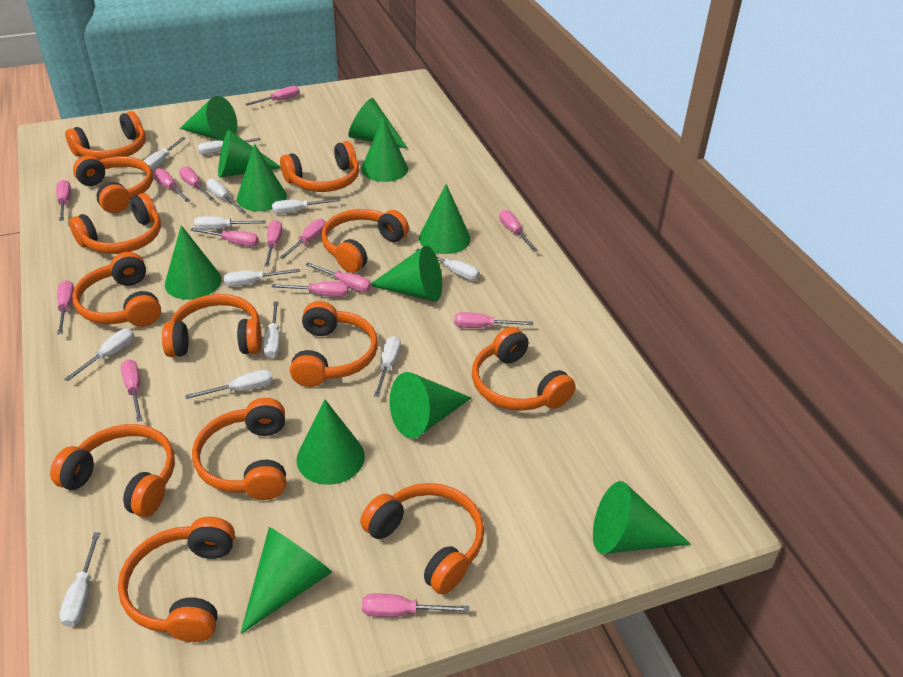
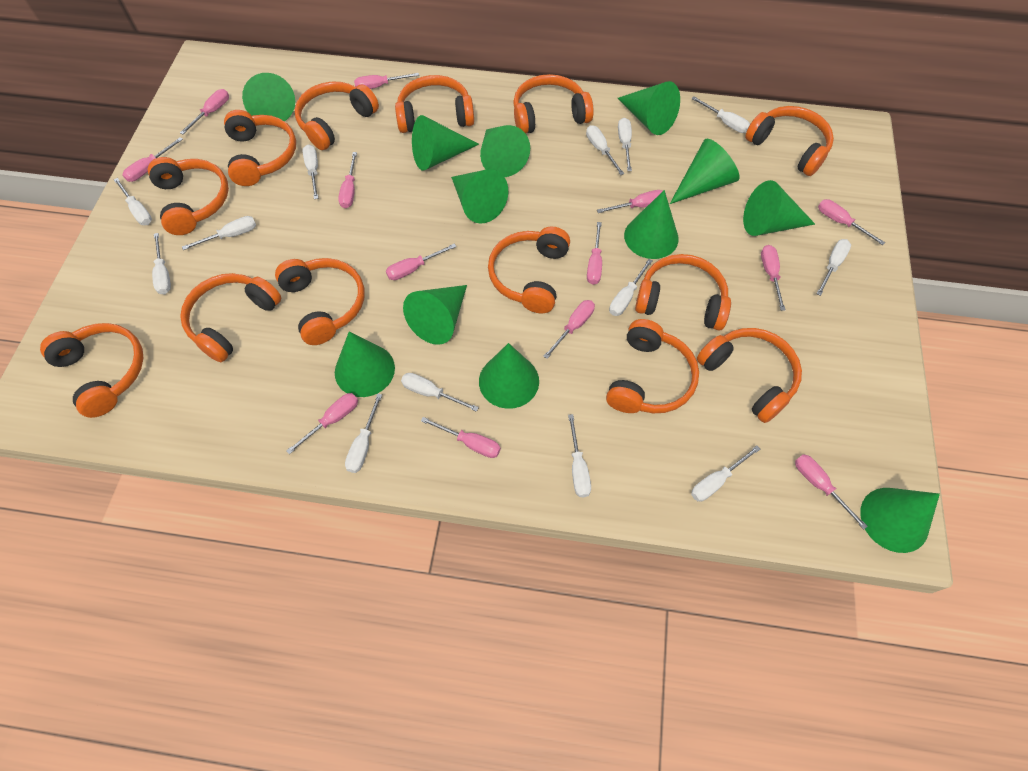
pink screwdriver: [56,180,71,221] [57,280,74,334] [121,359,143,422] [154,168,190,202] [179,166,214,200] [190,228,259,246] [246,86,299,106] [264,220,282,267] [272,282,348,297] [279,219,326,260] [306,263,371,292] [362,593,470,617] [454,312,533,328] [499,210,537,251] = 14 -> [123,137,183,182] [180,89,229,134] [286,393,358,454] [338,152,357,209] [354,73,419,89] [386,244,456,280] [421,417,501,458] [543,300,595,359] [587,222,602,285] [597,190,667,213] [761,245,786,311] [795,454,868,530] [818,199,885,245] = 13
white screwdriver: [60,532,100,627] [65,329,134,381] [144,137,186,170] [185,370,273,399] [194,216,266,230] [197,138,261,155] [206,179,245,213] [224,269,300,287] [263,301,280,358] [272,198,340,214] [374,336,401,397] [416,249,480,280] = 12 -> [114,178,152,225] [152,233,171,294] [182,216,256,250] [302,144,318,199] [345,394,382,473] [401,373,479,412] [568,414,591,497] [586,125,624,175] [609,259,653,316] [618,118,632,171] [691,96,750,133] [691,446,760,502] [817,239,851,296] = 13

